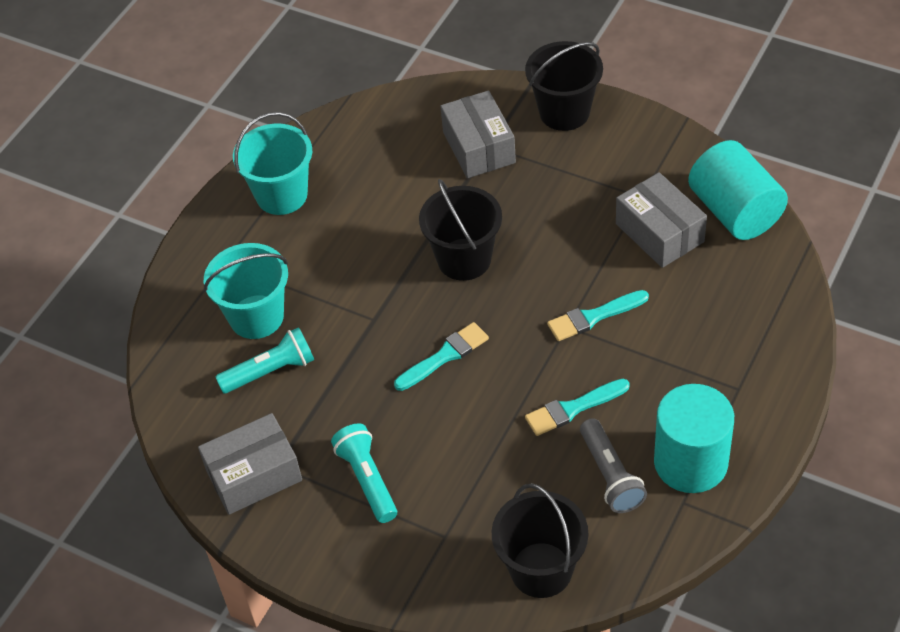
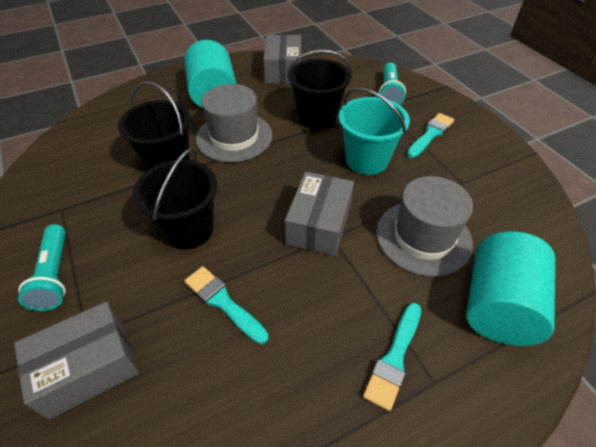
grey flashlight: [580,418,647,513] = 1 -> none = 0
grey hat: none = 0 -> [196,84,272,162] [376,176,473,277] = 2
turquoise bucket: [204,243,288,339] [233,112,312,215] = 2 -> [339,88,410,175] = 1

